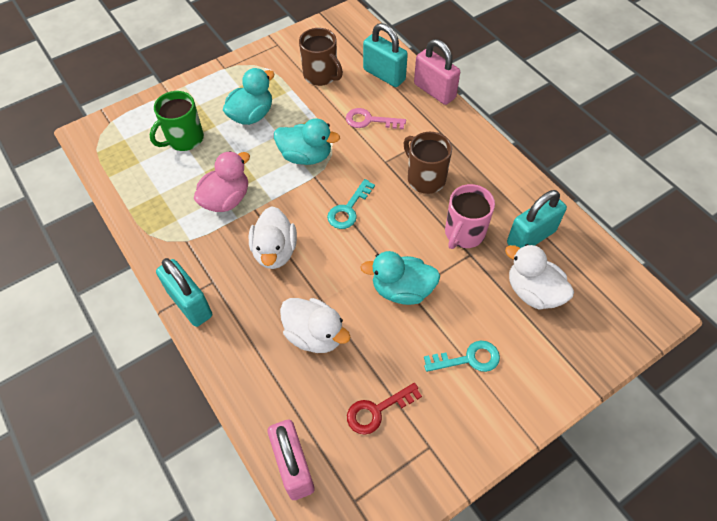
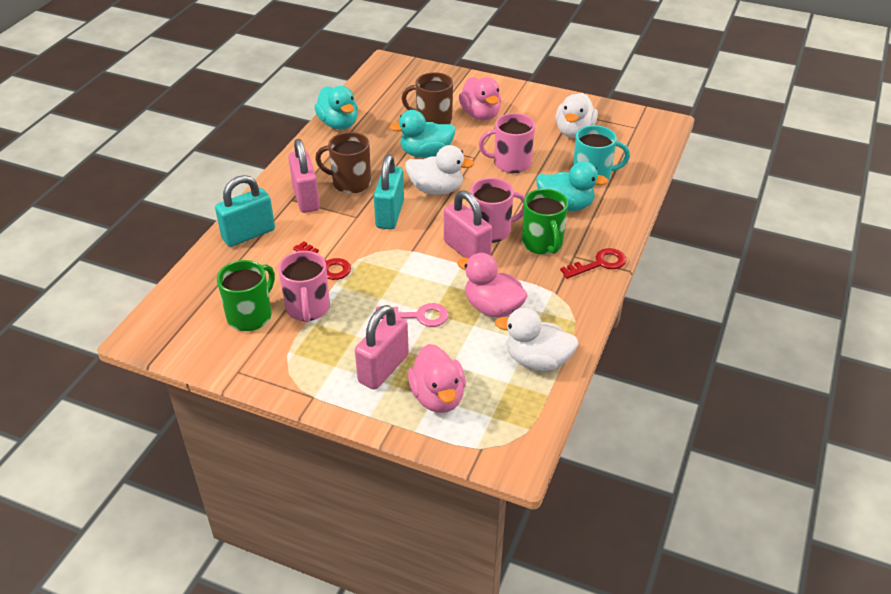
green mug: [150,91,204,151] = 1 -> [217,260,275,331] [522,189,568,255] = 2
pink duck: [194,151,250,212] = 1 -> [408,344,466,413] [457,253,528,318] [459,77,501,120] = 3
pink mug: [445,184,495,249] = 1 -> [278,251,330,322] [470,178,525,243] [478,113,535,173] = 3
pink padlock: [268,420,315,500] [414,39,460,105] = 2 -> [288,139,320,213] [355,305,409,390] [444,190,492,258] = 3
red key: [347,383,422,435] = 1 -> [293,241,351,280] [560,248,626,279] = 2
turquoise key: [327,179,375,229] [424,341,500,372] = 2 -> none = 0
turquoise mug: none = 0 -> [573,125,630,186] = 1
turquoise padlock: [156,258,212,327] [363,23,408,87] [507,190,567,248] = 3 -> [215,175,275,247] [374,154,404,230] = 2

